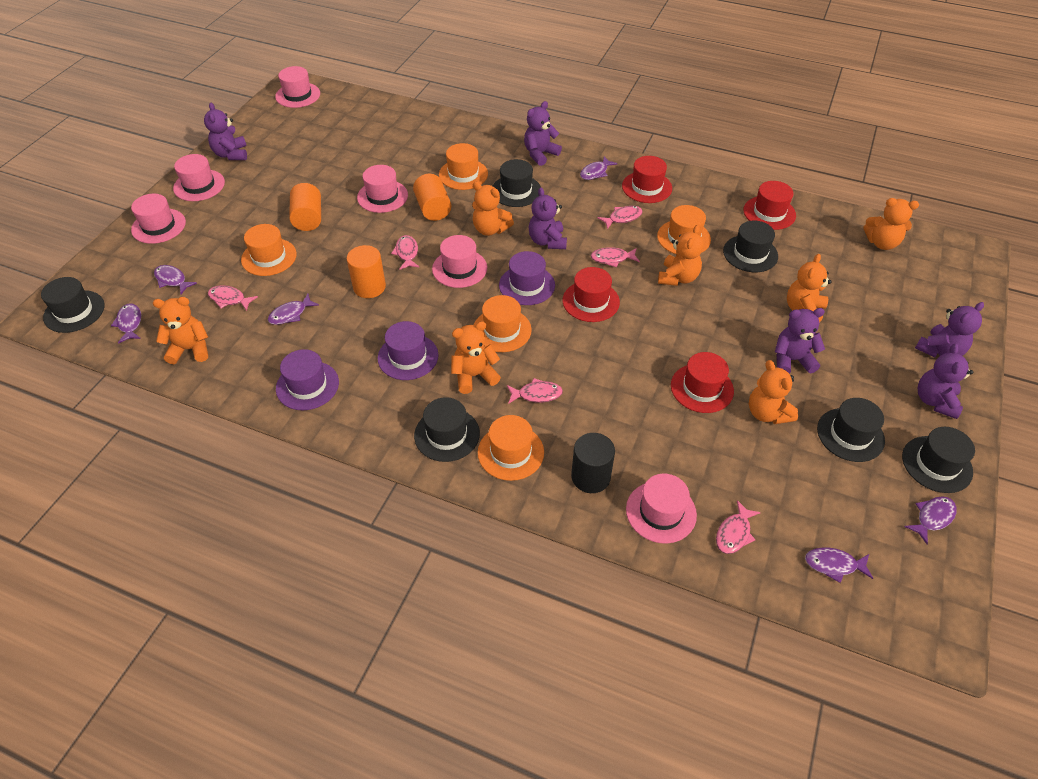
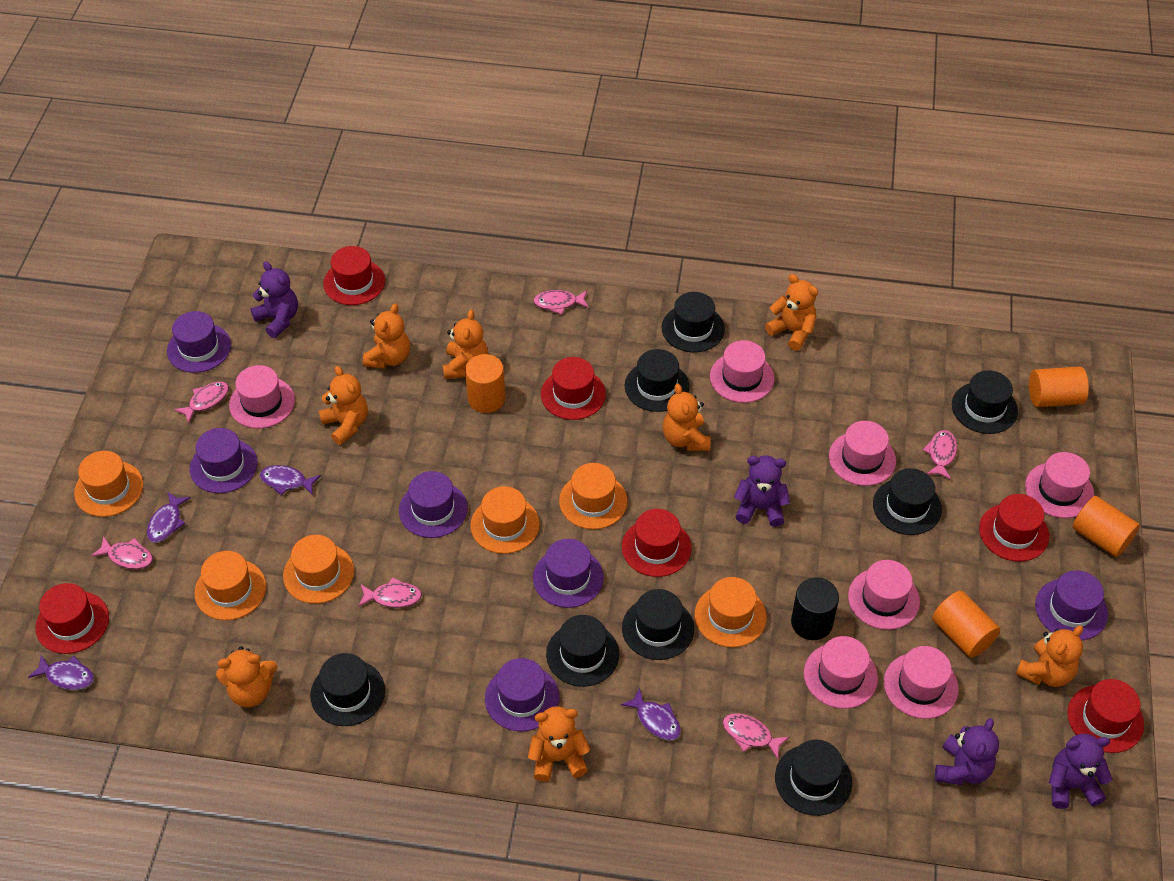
black hat: [41,277,104,333] [414,397,480,462] [493,159,541,207] [723,221,778,272] [817,398,885,462] [902,427,975,493] = 6 -> [310,653,385,726] [546,615,619,687] [622,589,694,660] [625,349,690,412] [662,292,725,353] [775,740,852,816] [873,468,942,535] [952,370,1018,434] = 8
orange cylinder: [289,183,321,231] [347,245,386,298] [413,174,451,221] = 3 -> [465,354,505,413] [932,591,1000,658] [1029,367,1089,407] [1072,496,1140,557] = 4
orange hat: [241,224,297,276] [439,143,488,190] [474,295,532,352] [478,415,544,481] [657,205,711,254] = 5 -> [74,451,143,517] [194,551,266,620] [283,535,354,604] [470,486,540,554] [559,463,628,529] [695,577,767,647] = 6
orange teddy bear: [153,297,208,364] [451,321,501,394] [472,182,514,236] [658,225,704,286] [749,360,798,424] [787,254,832,323] [863,198,919,250] = 7 -> [216,646,277,707] [319,366,368,445] [363,303,410,369] [443,310,488,379] [528,706,590,782] [662,384,710,451] [765,274,818,351] [1016,625,1083,687] = 8
pink hat: [131,194,186,244] [173,154,225,201] [275,66,320,108] [357,165,408,213] [432,235,487,288] [626,474,697,543] = 6 -> [229,365,295,428] [710,340,774,403] [804,636,878,709] [829,421,896,486] [848,560,920,630] [884,646,959,719] [1025,452,1094,518] = 7
purple fish: [111,304,141,344] [154,265,197,294] [268,294,319,325] [580,156,618,180] [805,547,873,583] [904,496,957,544] = 6 -> [28,655,94,690] [147,492,190,542] [260,465,321,495] [621,688,681,740] = 4
purple hat: [276,349,339,410] [378,321,439,380] [499,251,555,305] = 3 -> [167,311,231,373] [190,428,258,493] [399,471,468,538] [485,658,559,731] [533,539,604,608] [1035,570,1108,640] = 6
purple teddy bear: [204,103,247,160] [524,101,562,166] [529,187,567,249] [775,308,825,373] [915,302,984,358] [918,344,973,419] = 6 -> [251,261,298,338] [734,455,790,527] [935,718,999,785] [1049,734,1112,809] = 4
red hat: [562,267,620,322] [622,156,672,203] [671,352,734,413] [743,181,796,230] = 4 -> [35,583,109,654] [323,246,385,305] [541,357,606,420] [622,509,691,577] [979,494,1049,561] [1067,679,1144,753] = 6

